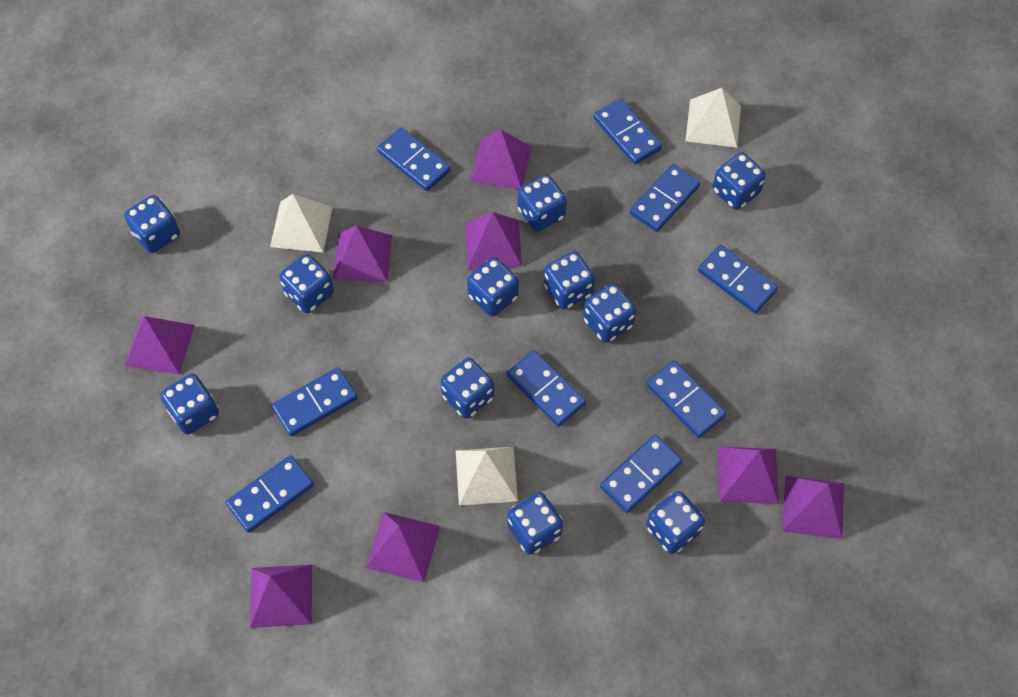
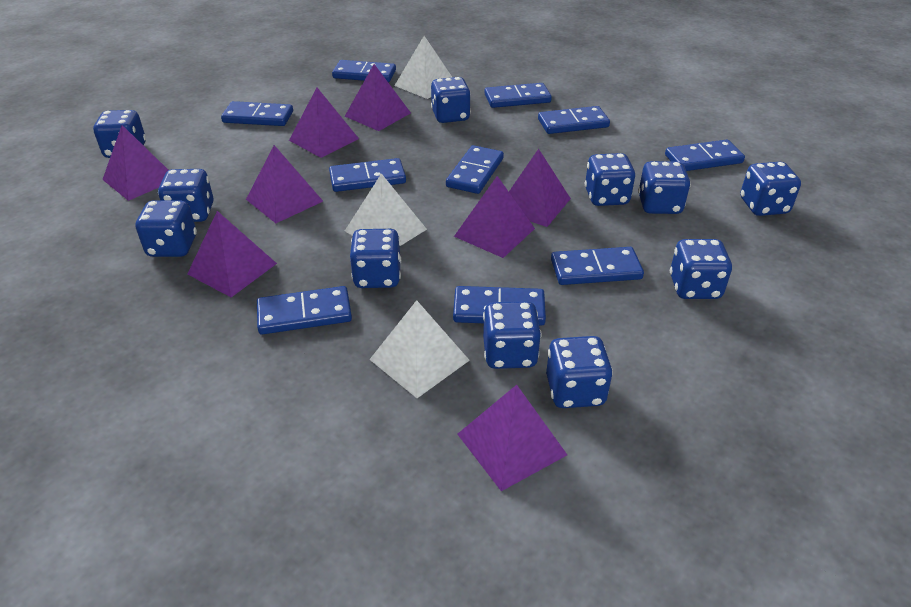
blue domino: [226,455,314,533] [272,367,358,436] [377,127,451,191] [507,350,586,427] [594,99,662,165] [600,434,683,513] [630,164,700,232] [647,360,727,438] [698,245,778,313] = 9 -> [221,101,293,126] [257,286,352,335] [329,158,406,192] [332,60,396,82] [446,145,504,194] [453,286,546,326] [485,83,552,108] [538,106,610,134] [551,247,644,285] [665,140,745,171] = 10

